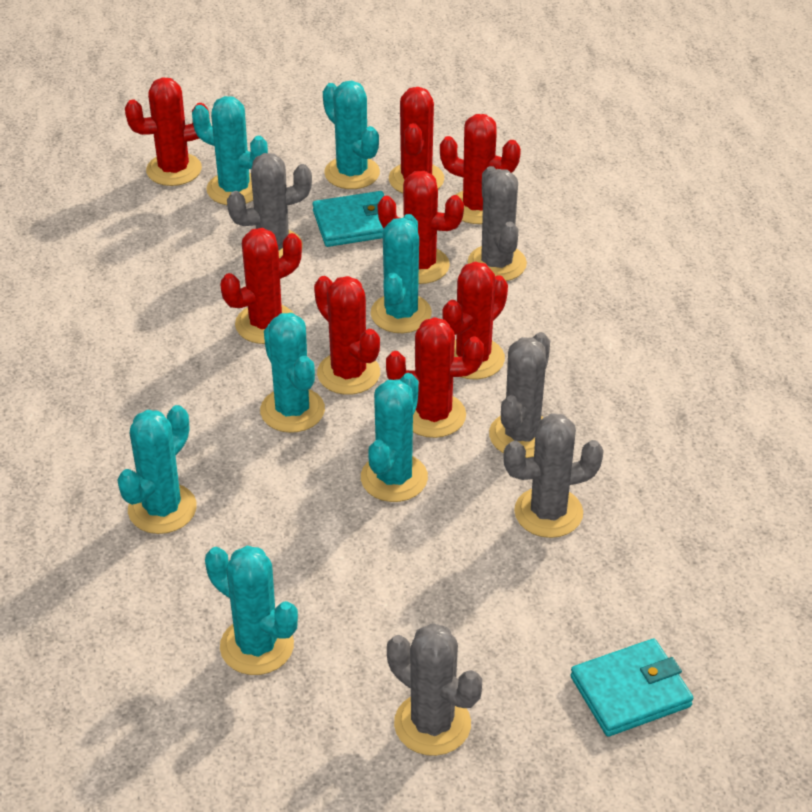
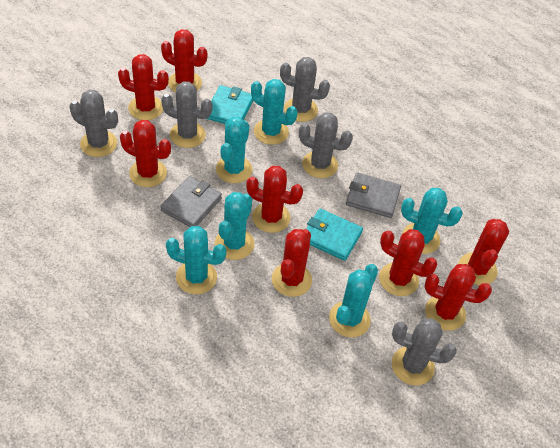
grey wallet: none = 0 -> [160,176,222,227] [346,172,401,218] = 2
turquoise cactus: [117,405,197,534] [192,96,268,205] [205,546,298,675] [260,313,325,433] [323,81,380,189] [361,373,428,502] [371,214,432,333] = 7 -> [166,226,227,294] [215,192,254,260] [216,117,252,183] [251,79,298,145] [329,264,378,337] [401,188,463,254] = 6

